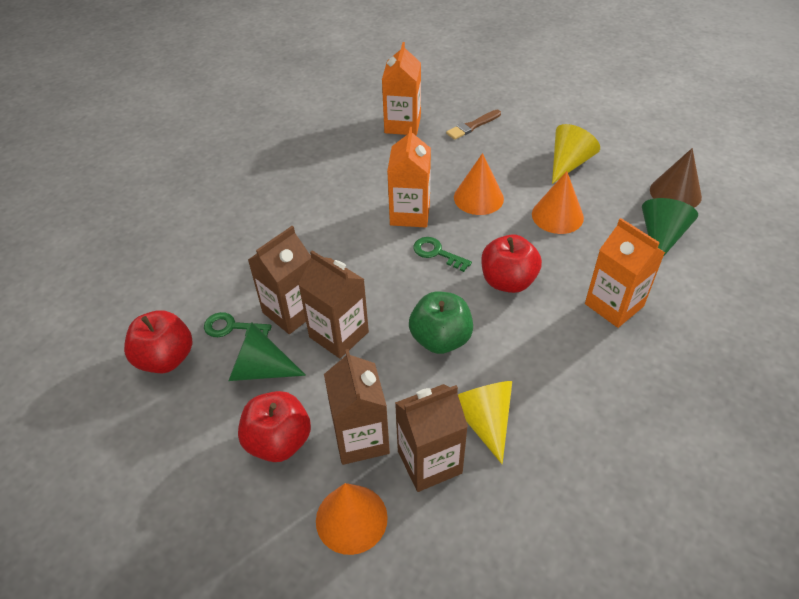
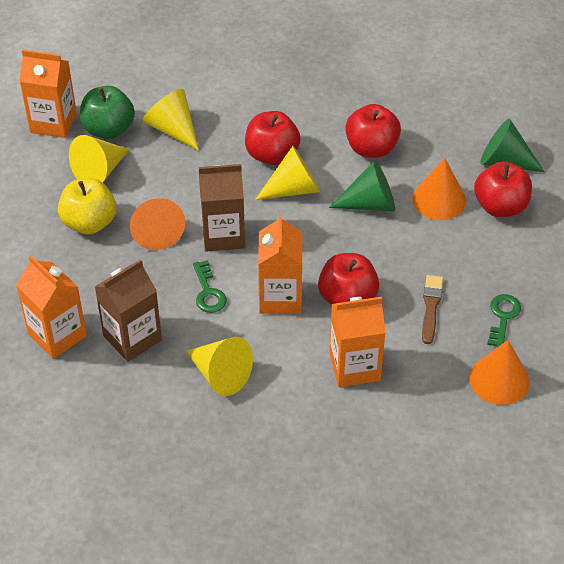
brown carton: [248,226,311,334] [298,250,369,358] [324,349,390,465] [395,384,468,492] = 4 -> [95,259,162,362] [199,164,245,252] = 2
brown cone: [650,148,702,208] = 1 -> none = 0
orange carton: [382,42,421,135] [387,127,431,227] [585,218,665,328] = 3 -> [16,255,87,359] [19,49,77,138] [258,214,302,314] [330,297,386,387] = 4
red apple: [124,310,192,373] [238,391,311,462] [481,234,542,293] = 3 -> [245,111,301,165] [318,253,379,305] [345,104,401,158] [474,161,532,217] = 4
yellow apple: none = 0 -> [58,178,116,234] = 1
yellow cone: [458,381,512,464] [552,124,600,184] = 2 -> [69,135,129,182] [143,89,199,151] [186,337,253,396] [255,146,321,200] = 4

